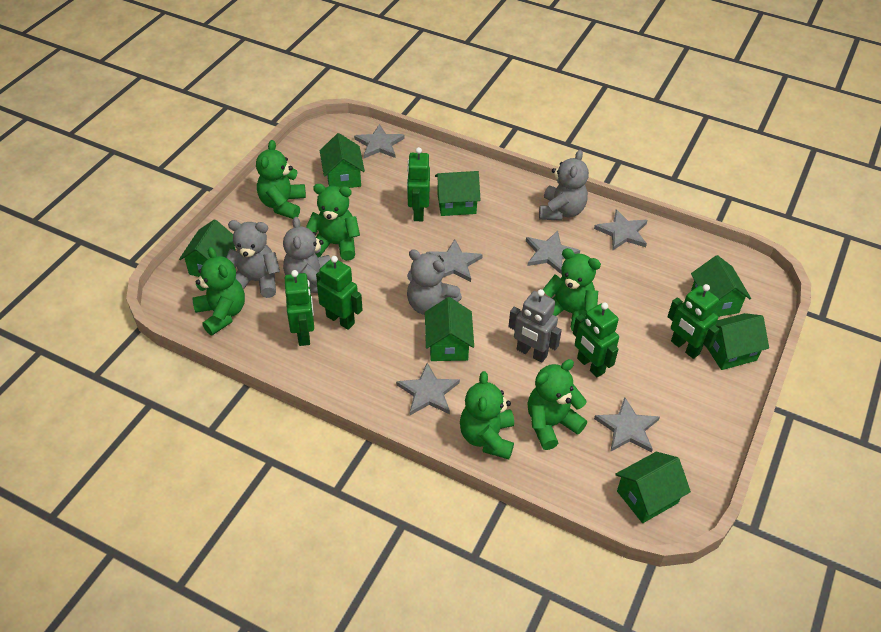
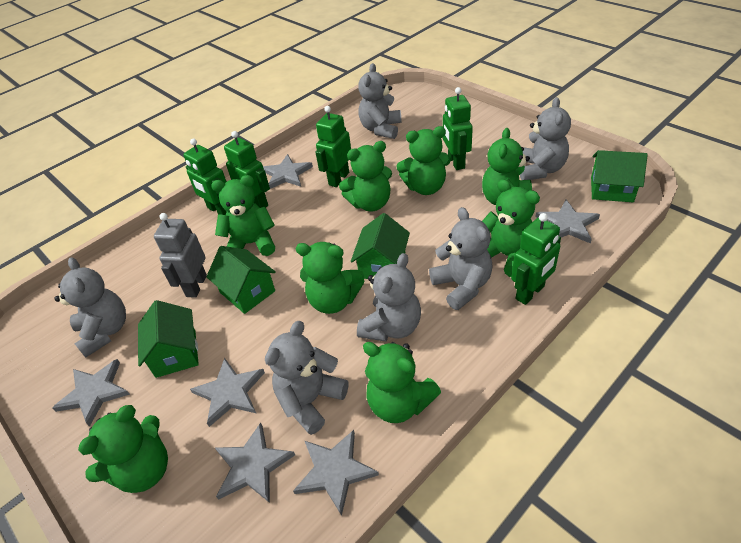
green house: [179,219,236,277] [320,133,365,188] [425,297,474,361] [435,171,480,216] [615,452,691,523] [691,255,751,317] [707,313,769,370] = 7 -> [138,300,199,378] [206,246,276,314] [351,213,410,279] [591,150,648,202] = 4
green teddy bear: [192,247,245,335] [256,140,306,219] [306,184,360,261] [460,371,514,460] [528,359,587,450] [543,248,601,331] = 6 -> [78,405,168,493] [211,175,275,256] [296,242,364,314] [339,141,392,211] [363,342,441,423] [397,126,451,195] [482,128,532,205] [482,179,540,277] = 8
grey teddy bear: [226,220,280,298] [283,217,331,293] [407,249,462,315] [539,150,589,221] = 4 -> [54,257,126,358] [265,321,348,435] [357,253,421,341] [358,63,402,139] [429,207,493,310] [520,97,571,180] = 6

